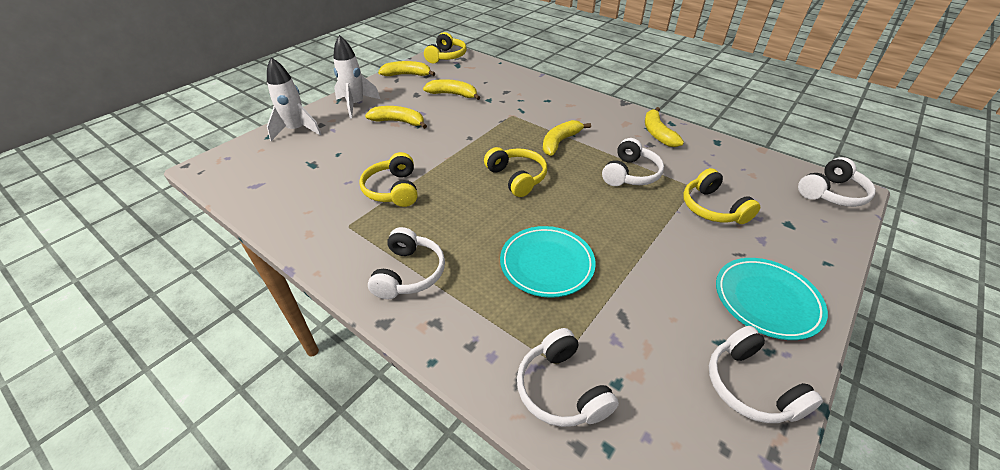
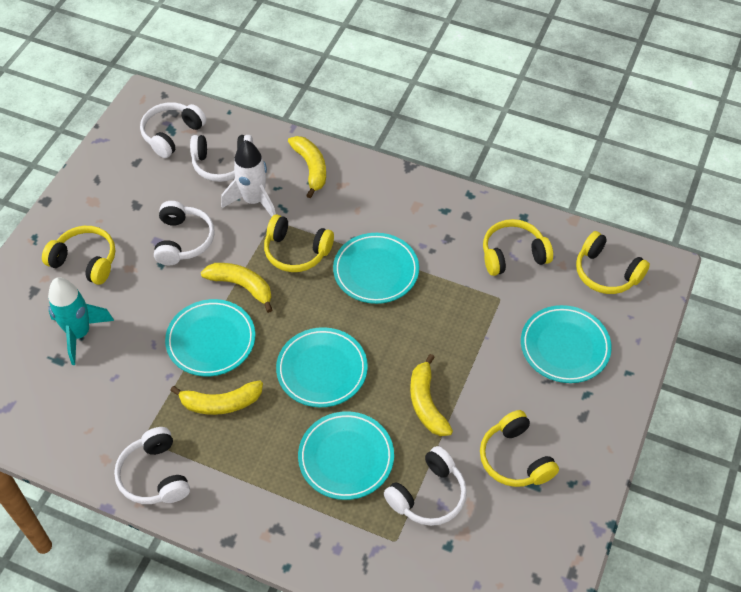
turquoise plate: [500,226,596,298] [716,258,828,340] = 2 -> [165,299,255,376] [276,327,368,407] [298,411,394,500] [333,233,419,304] [521,305,612,383] = 5
turquoise rocket: none = 0 -> [48,277,114,365] = 1
white rocket: [267,57,322,141] [333,35,380,118] = 2 -> [221,140,276,217] = 1
yellow banana: [365,106,427,129] [378,61,436,76] [423,79,481,100] [543,120,591,156] [645,107,684,147] = 5 -> [170,380,263,415] [201,263,272,313] [288,136,326,198] [410,354,453,436] = 4
yellow headphones: [359,152,417,207] [424,32,466,63] [484,147,547,197] [683,168,760,224] = 4 -> [42,226,115,285] [264,214,334,272] [480,410,559,487] [483,219,553,276] [576,231,650,294] = 5

